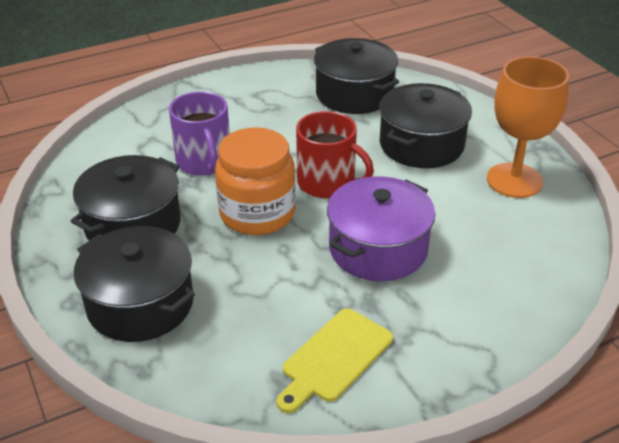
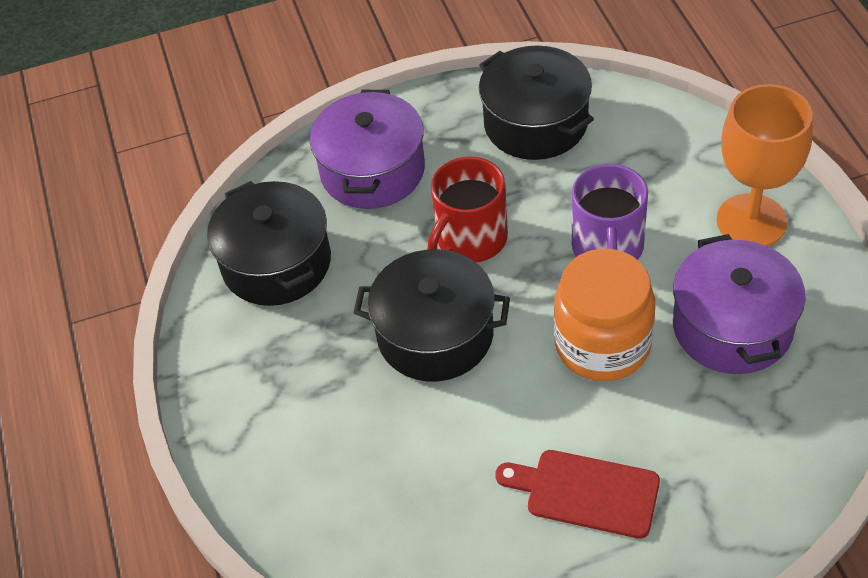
black pot: [71,155,181,240] [74,226,195,342] [314,38,399,114] [379,83,472,168] = 4 -> [207,181,331,306] [353,249,510,381] [479,46,594,160] = 3
purple pot: [327,176,435,281] = 1 -> [310,90,425,209] [673,234,806,374] = 2
red cutting board: none = 0 -> [495,450,660,539] = 1
yellow cutting board: [276,308,393,413] = 1 -> none = 0

